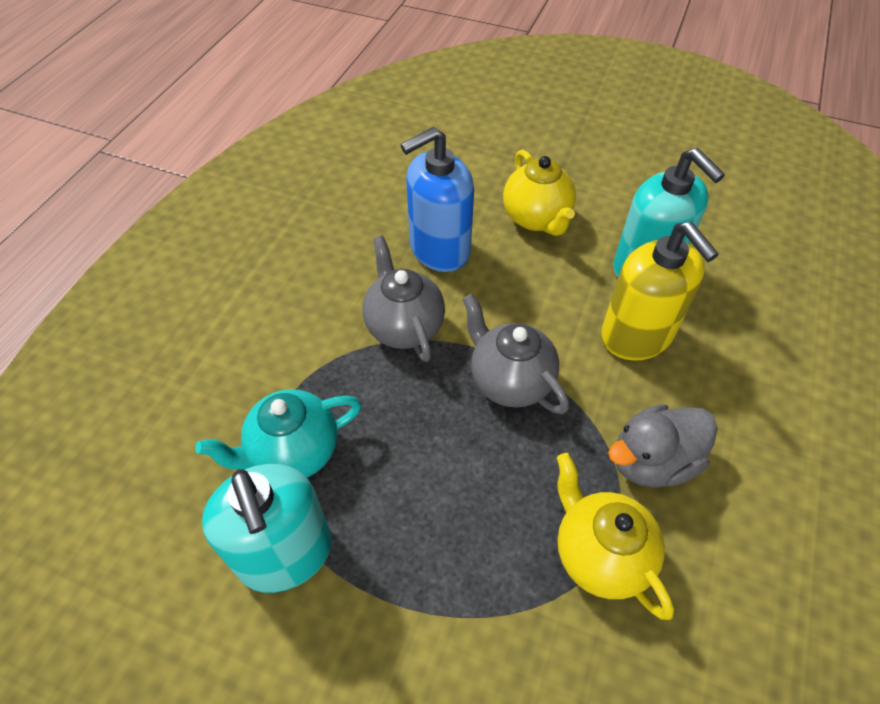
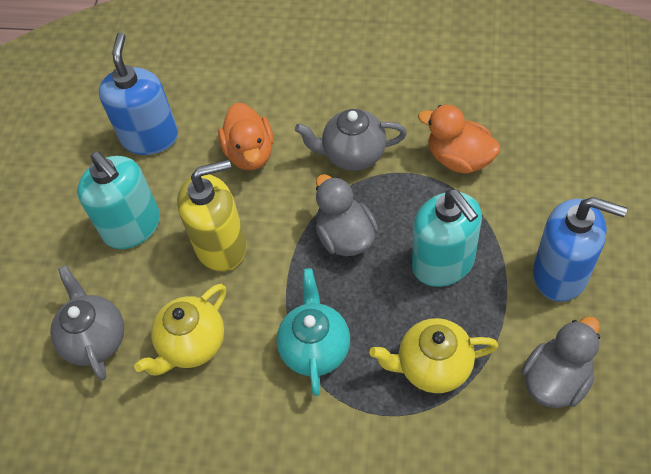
blue soap dispenser: [401,127,474,272] = 1 -> [99,32,178,155] [533,197,627,302] = 2
grey duck: [608,404,718,487] = 1 -> [316,174,379,256] [522,316,600,408] = 2
orange duck: none = 0 -> [218,103,274,170] [418,105,500,174] = 2

